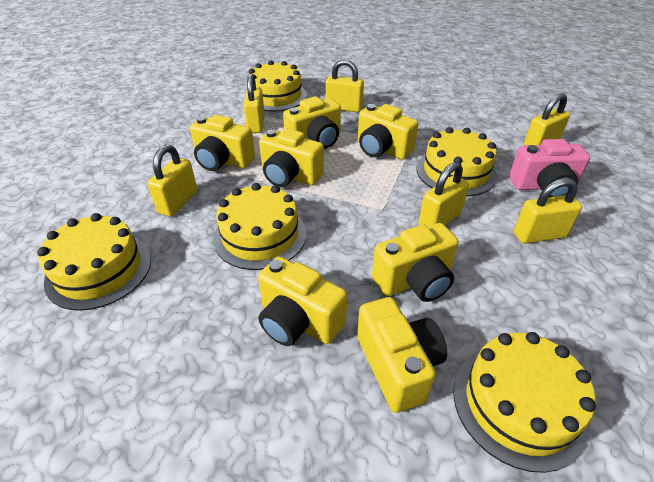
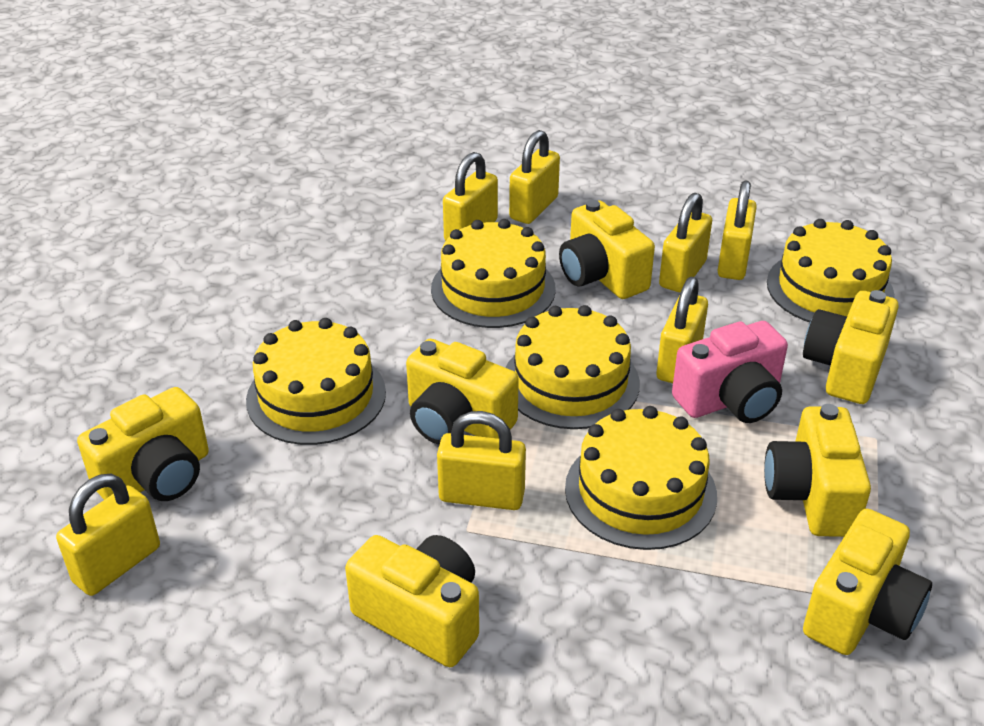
yellow padlock: [147,145,197,217] [243,73,265,133] [326,59,364,112] [419,162,469,227] [514,178,582,243] [523,93,570,145] = 6 -> [56,474,160,596] [437,411,526,510] [443,152,498,241] [509,130,560,224] [656,277,708,383] [659,193,712,292] [718,180,757,280] = 7

